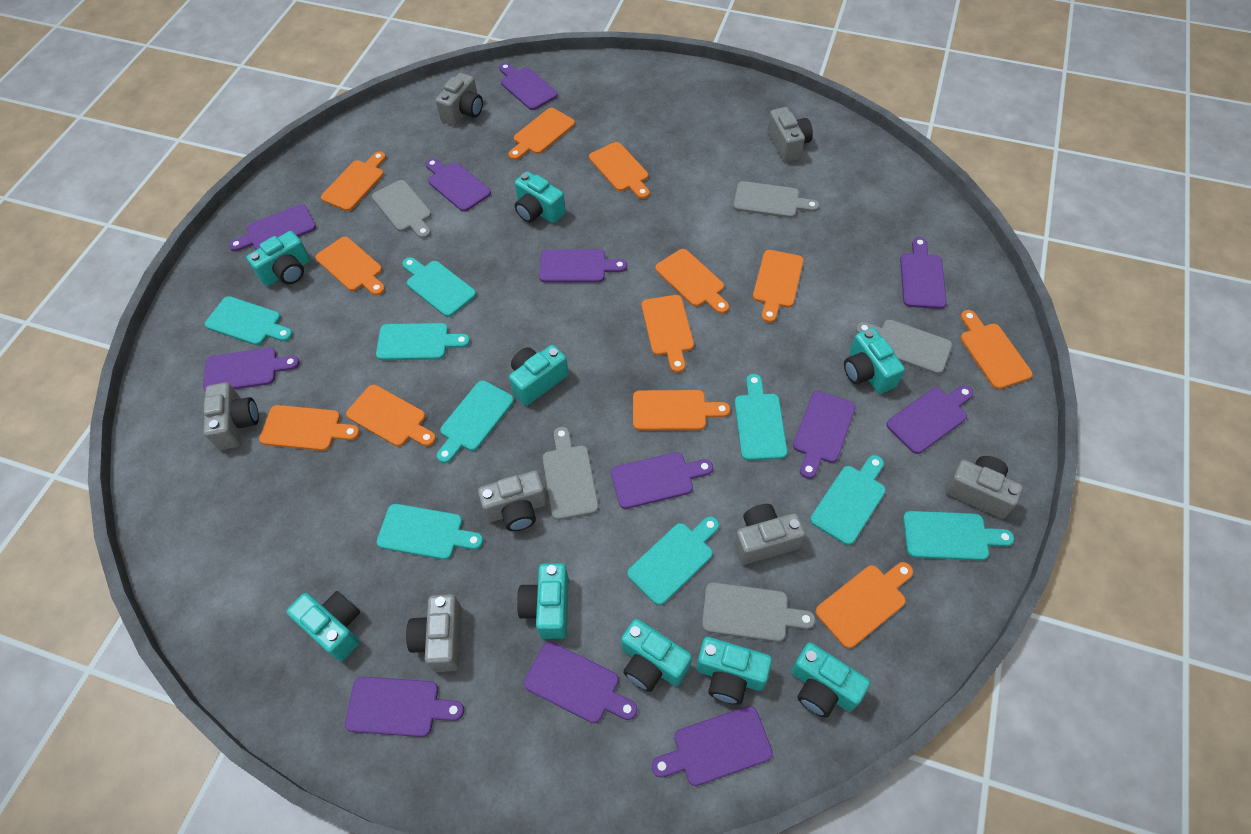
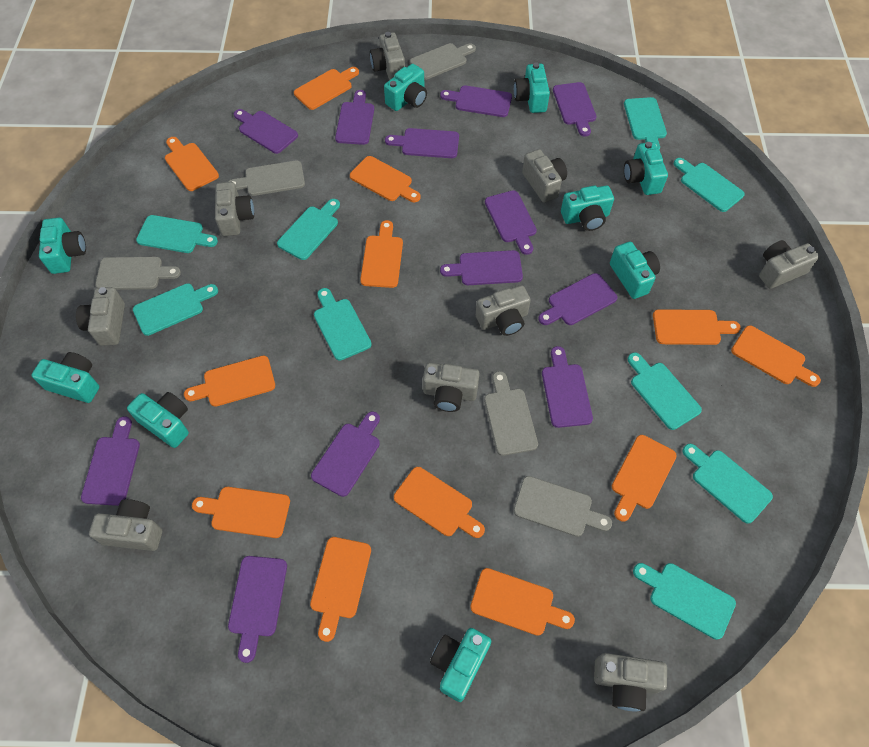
grey camera: [204,382,259,450] [406,594,462,672] [436,73,483,126] [478,471,547,531] [734,504,806,565] [767,107,813,162] [945,456,1023,519] = 7 -> [76,287,125,346] [89,499,162,551] [215,182,254,236] [370,32,405,80] [423,363,480,412] [476,285,531,336] [522,149,567,203] [594,653,667,711] [759,240,820,289] = 9

